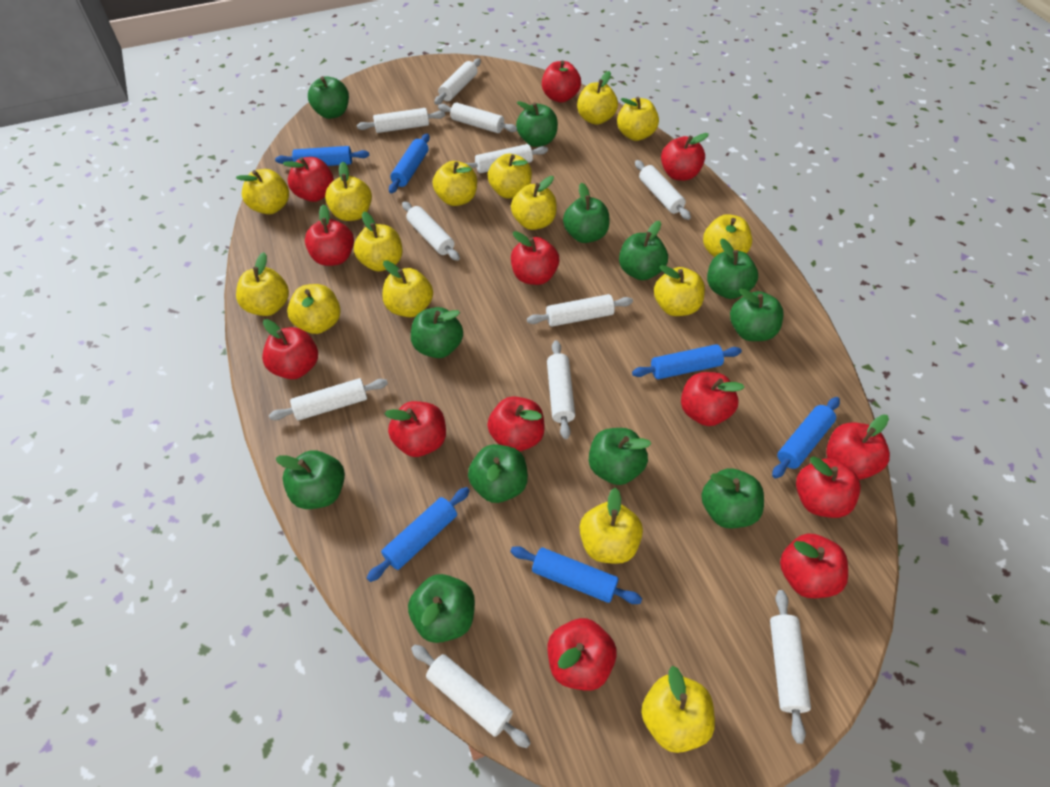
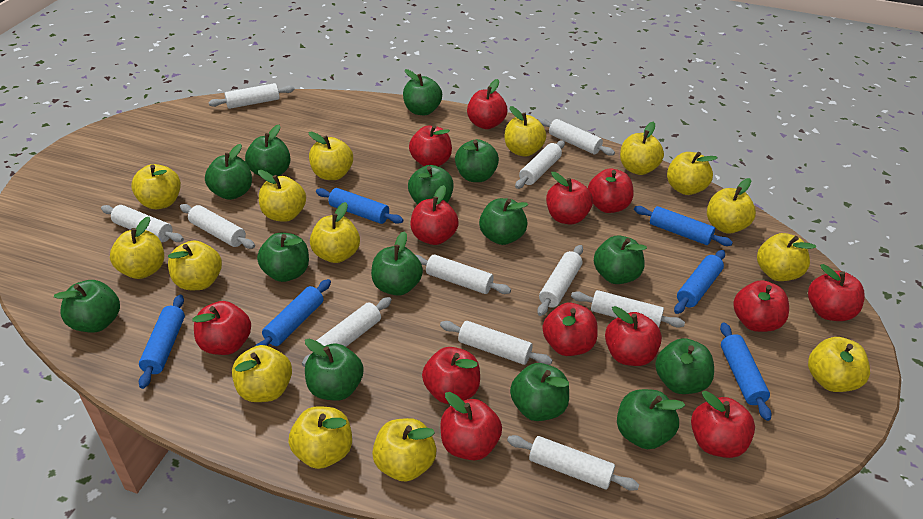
green apple: [276,450,345,509] [308,76,349,119] [408,574,475,643] [411,307,463,358] [468,444,528,503] [516,101,558,147] [563,183,610,243] [589,428,651,485] [619,221,668,280] [701,468,764,528] [707,238,758,299] [730,288,783,341] = 12 -> [54,280,120,333] [205,144,252,200] [245,125,291,177] [257,233,309,282] [305,339,363,401] [371,231,423,296] [403,69,442,115] [408,165,454,205] [455,139,499,182] [479,198,528,245] [510,363,569,421] [594,236,647,284] [617,389,685,449] [655,338,714,394] = 14

